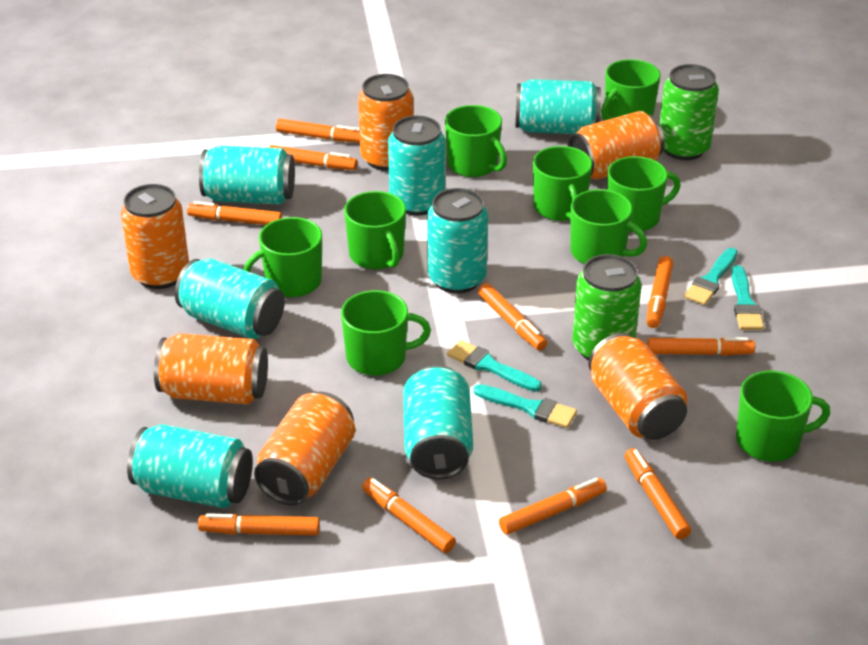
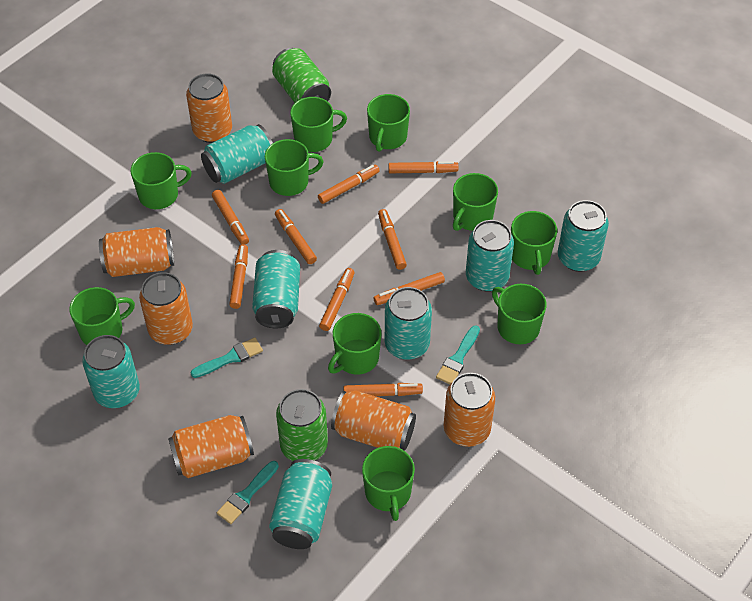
green mug: [244,217,322,297] [341,290,431,376] [344,191,406,269] [445,105,507,177] [533,146,592,221] [570,189,647,264] [601,59,661,121] [607,156,681,232] [736,371,830,462] = 9 -> [69,287,135,345] [131,152,192,209] [265,139,324,196] [290,97,347,152] [328,313,381,375] [362,446,415,521] [367,94,410,152] [453,173,498,231] [492,284,547,344] [511,211,557,275] = 10
orange marker: [187,201,282,225] [198,513,320,536] [269,145,357,170] [276,118,360,143] [362,478,456,553] [478,283,547,350] [499,478,607,535] [625,448,691,539] [646,256,674,328] [647,337,755,356] = 10 -> [212,190,249,245] [229,244,248,309] [275,209,317,264] [318,164,380,204] [319,268,355,331] [343,383,423,396] [374,272,445,305] [378,209,407,270] [388,161,459,173] = 9
turquoise brush: [447,340,542,392] [473,384,577,428] [684,248,738,305] [731,265,764,330] = 4 -> [191,338,263,378] [217,461,279,524] [436,326,480,384] = 3

